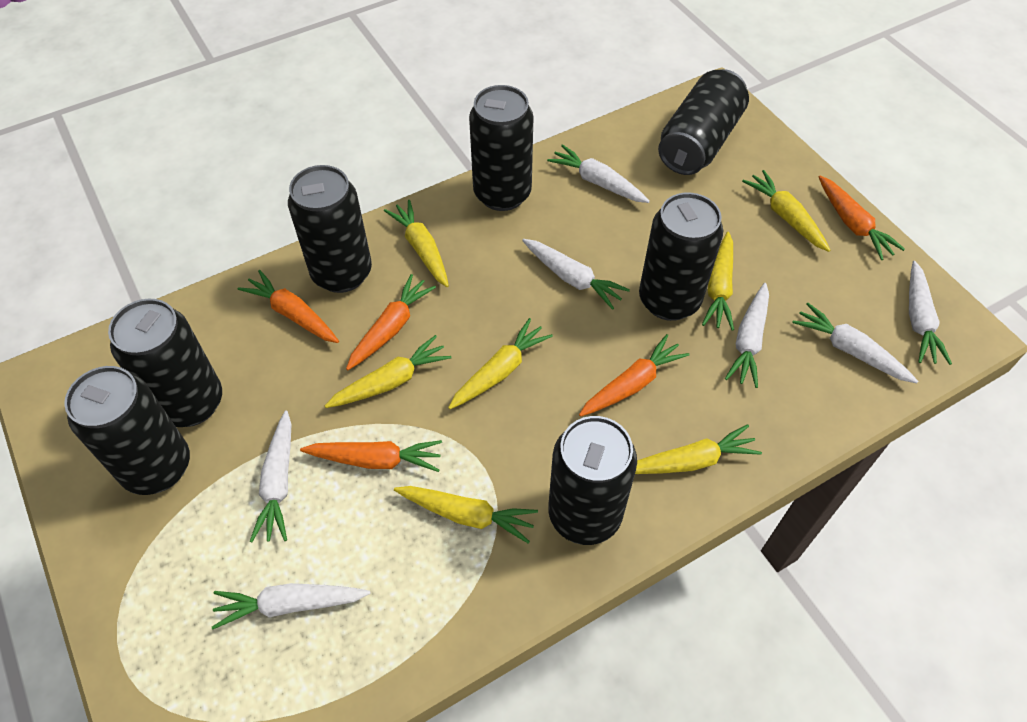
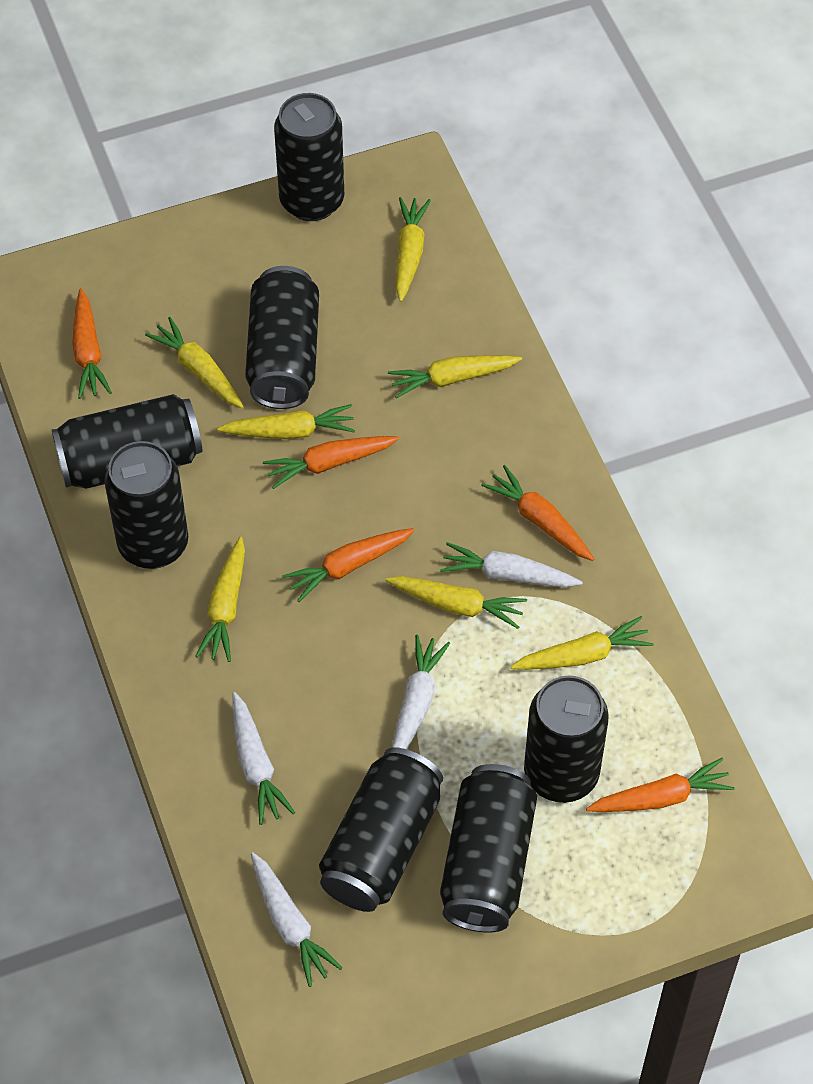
white carrot: [212,583,371,629] [250,410,291,542] [522,239,630,310] [547,144,650,203] [725,283,769,388] [792,303,918,383] [909,261,952,365] = 7 -> [232,692,295,825] [251,852,342,987] [392,635,450,749] [440,542,583,587] = 4

